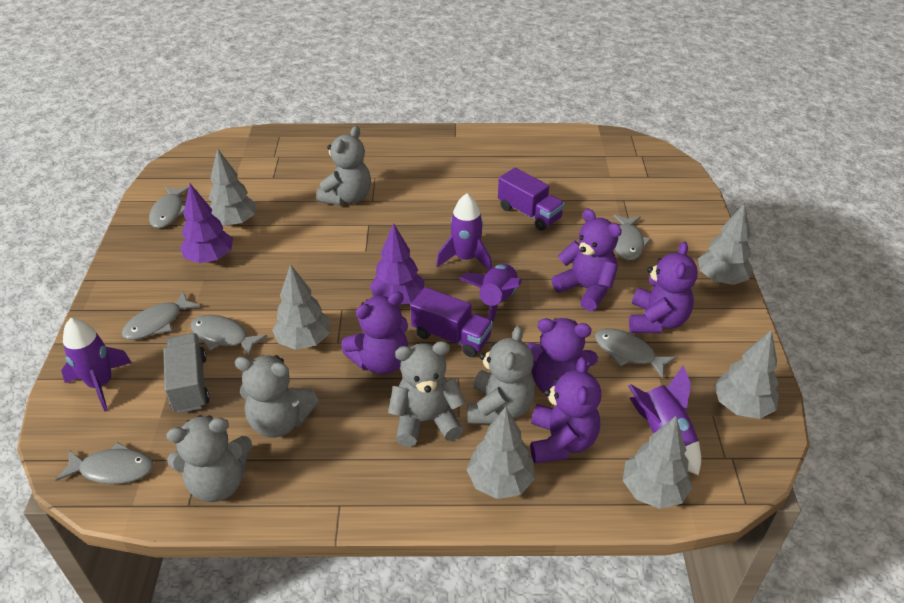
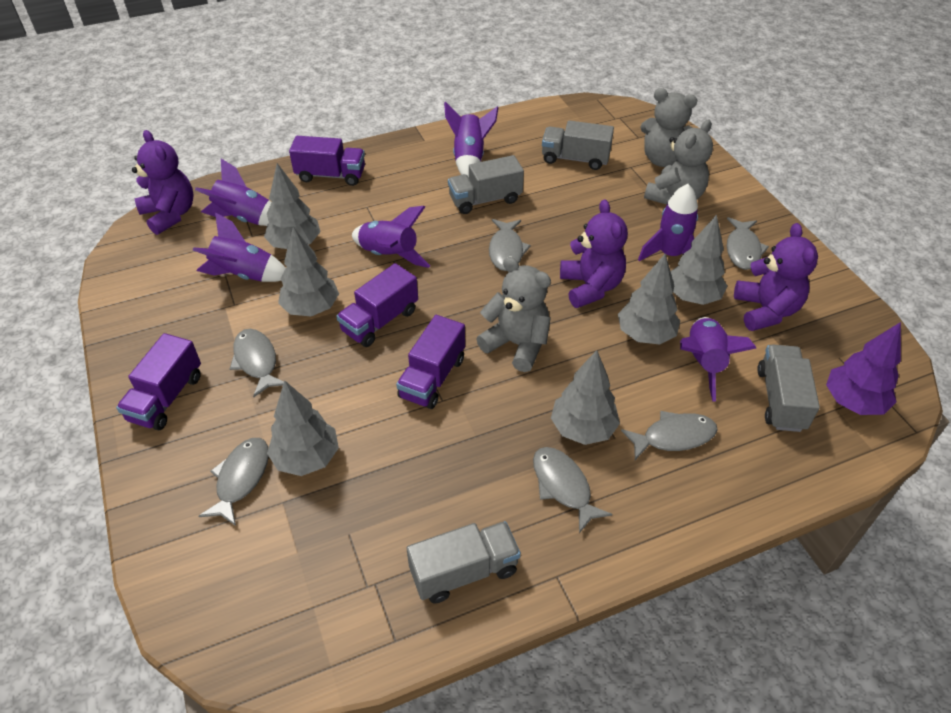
grey teddy bear: [166,415,252,502] [235,355,319,438] [317,126,371,206] [388,341,466,447] [467,326,535,424] = 5 -> [476,257,551,372] [640,88,697,167] [644,119,713,205] = 3
grey truck: [163,333,210,413] = 1 -> [406,521,521,603] [448,155,524,214] [542,120,614,170] [757,345,820,432] = 4
purple rocket: [61,318,132,412] [436,193,492,270] [459,264,522,322] [628,365,701,476] = 4 -> [193,213,286,282] [195,159,272,226] [352,206,430,268] [444,102,499,177] [638,184,698,261] [680,317,756,401] = 6
purple teddy bear: [341,291,408,375] [527,318,598,393] [530,357,601,463] [552,209,622,311] [629,242,698,333] = 5 -> [132,130,193,235] [560,199,628,308] [734,223,818,331] = 3
purple tree: [180,184,233,263] [370,223,424,305] = 2 -> [826,322,901,415] = 1
purple truck: [410,287,493,357] [498,168,565,231] = 2 -> [116,333,201,430] [289,136,365,186] [337,263,418,347] [396,315,465,409] = 4

